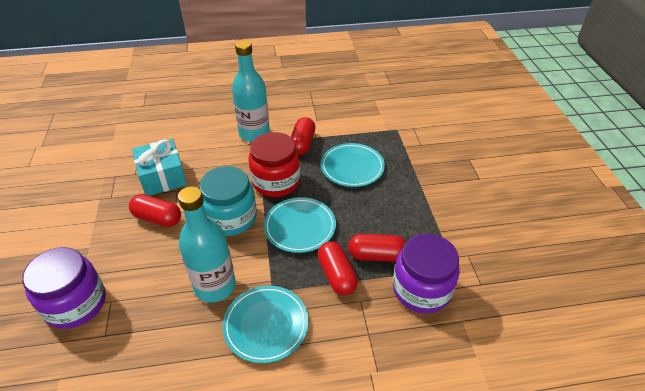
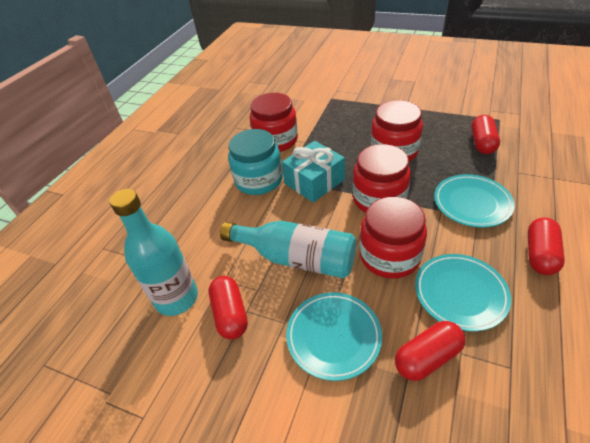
purple jar: [22,247,106,329] [393,234,460,313] = 2 -> none = 0
red jar: [249,132,300,197] = 1 -> [250,93,298,152] [352,144,411,213] [359,197,427,279] [370,100,423,161] = 4

